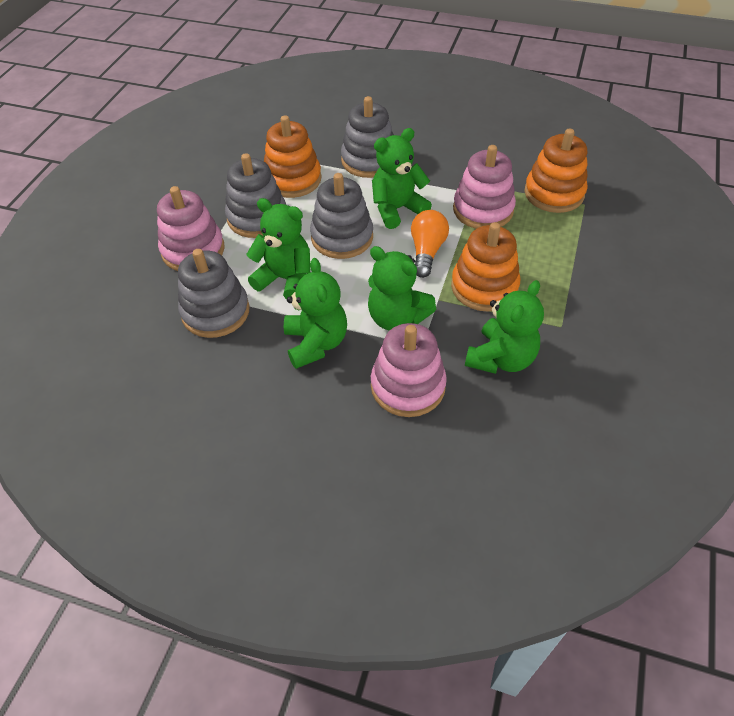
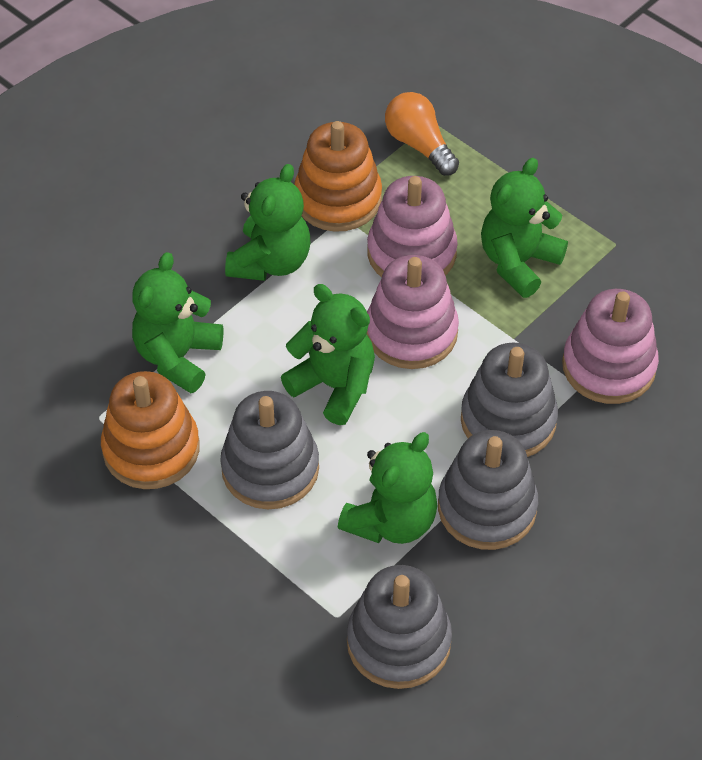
orange stacking toy: [264,115,322,198] [451,222,520,312] [524,128,587,213] = 3 -> [101,371,199,489] [294,121,382,232] = 2

